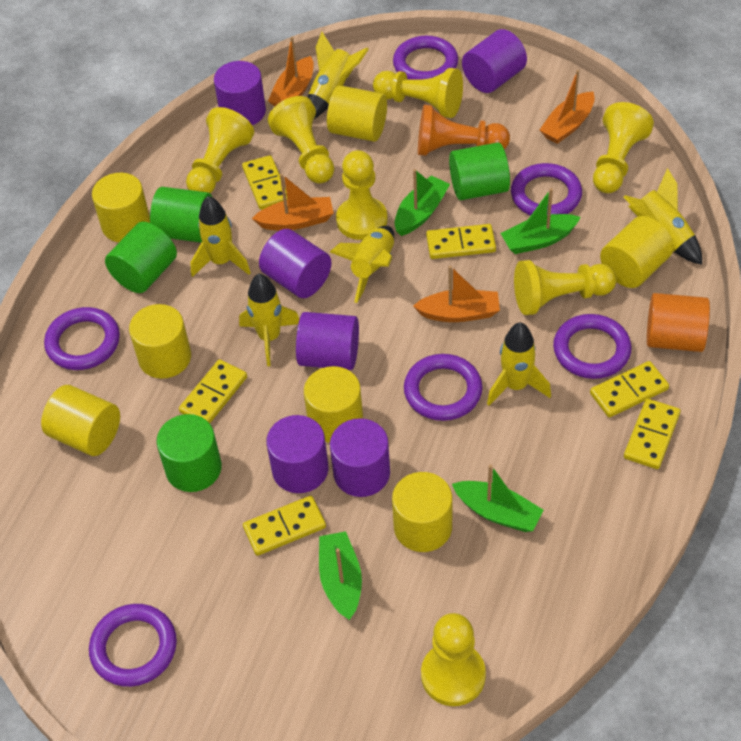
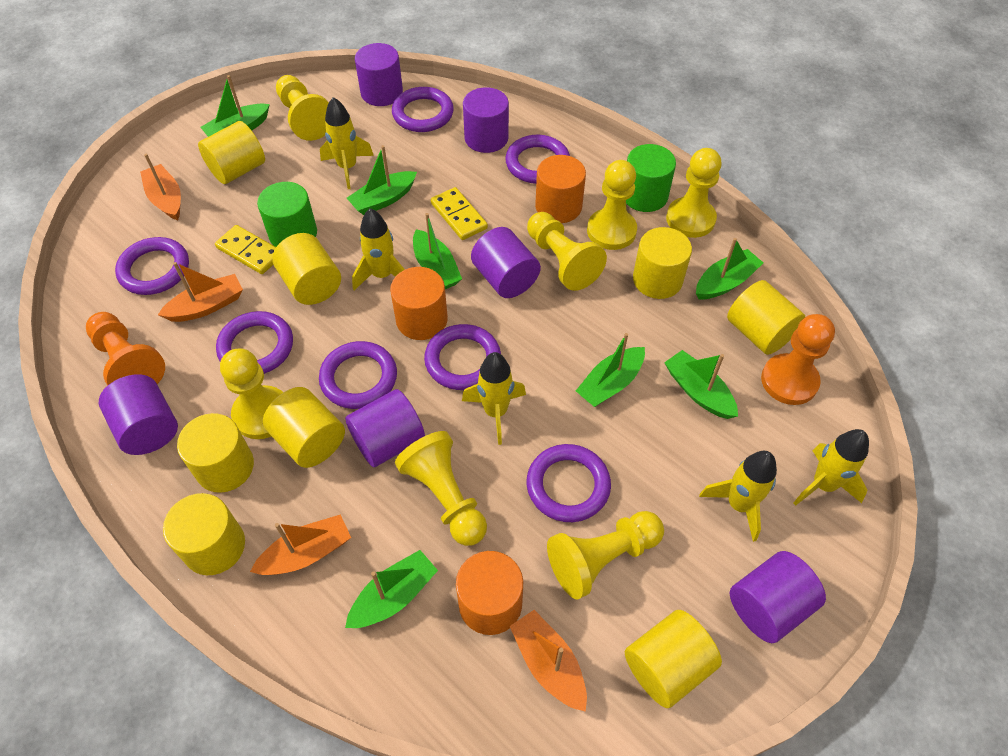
green boat: [319,531,362,620] [395,169,450,236] [452,464,544,532] [500,188,580,254] = 4 -> [201,75,270,137] [345,550,438,628] [347,145,417,215] [413,213,462,289] [576,333,645,407] [664,350,738,419] [696,238,763,299] = 7
green cylinder: [105,222,177,293] [150,187,213,243] [156,414,222,492] [449,142,510,200] = 4 -> [257,182,317,247] [626,144,676,212] = 2
orange cylinder: [647,293,710,352] = 1 -> [390,267,448,340] [456,551,523,635] [535,155,586,223] = 3
orange pawn: [418,105,510,156] = 1 -> [86,312,165,386] [761,314,835,405] = 2
purple ring: [44,307,120,370] [89,604,177,687] [393,36,458,80] [404,354,482,421] [511,163,582,216] [553,314,632,379] = 6 -> [115,237,189,295] [216,311,293,374] [319,341,397,409] [392,87,454,132] [424,324,501,390] [505,135,570,184] [527,444,611,522] = 7
yellow cylinder: [41,385,120,456] [92,173,150,242] [129,304,191,379] [304,366,363,443] [327,85,387,142] [392,472,452,552] [600,216,674,288] = 7 -> [163,493,245,575] [177,413,254,493] [198,121,265,184] [263,387,345,468] [272,233,341,305] [625,610,722,708] [633,227,692,299] [727,280,805,355] = 8
yellow domino: [179,359,247,423] [242,155,288,210] [243,496,326,556] [426,224,496,259] [590,361,669,417] [624,399,681,469] = 6 -> [215,225,276,274] [431,187,488,240] = 2
yellow rocket: [190,196,251,277] [239,274,299,366] [308,32,369,119] [330,226,394,303] [487,322,551,406] [624,168,702,265] = 6 -> [320,97,374,189] [352,208,405,290] [462,352,526,445] [699,451,777,542] [794,429,869,506] = 5

